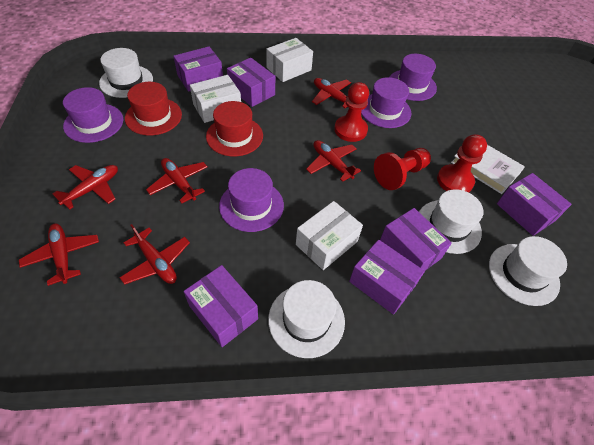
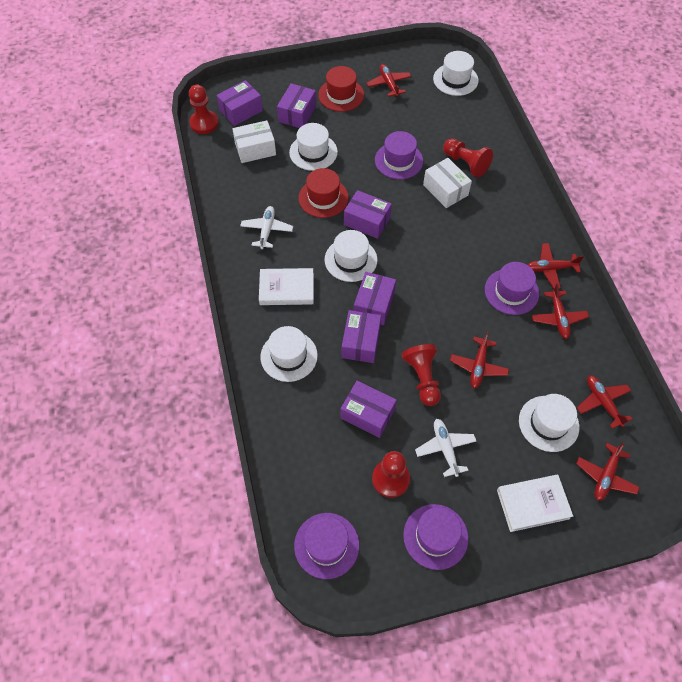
red pawn: [334,82,369,142] [374,148,431,190] [437,134,487,193] = 3 -> [189,85,219,134] [372,451,410,498] [402,344,441,406] [443,138,493,177] = 4
white book: [451,145,525,194] = 1 -> [259,268,314,305] [497,475,573,532] = 2
white box: [190,75,241,123] [266,38,313,82] [296,201,363,270] = 3 -> [232,120,276,163] [423,158,472,208] = 2
white hat: [99,48,153,98] [268,280,345,358] [419,189,483,254] [489,236,567,306] = 4 -> [260,326,318,382] [289,123,338,171] [325,230,377,282] [433,51,479,96] [519,394,579,452] = 5
white plane: none = 0 -> [240,206,293,249] [415,419,476,477] = 2

